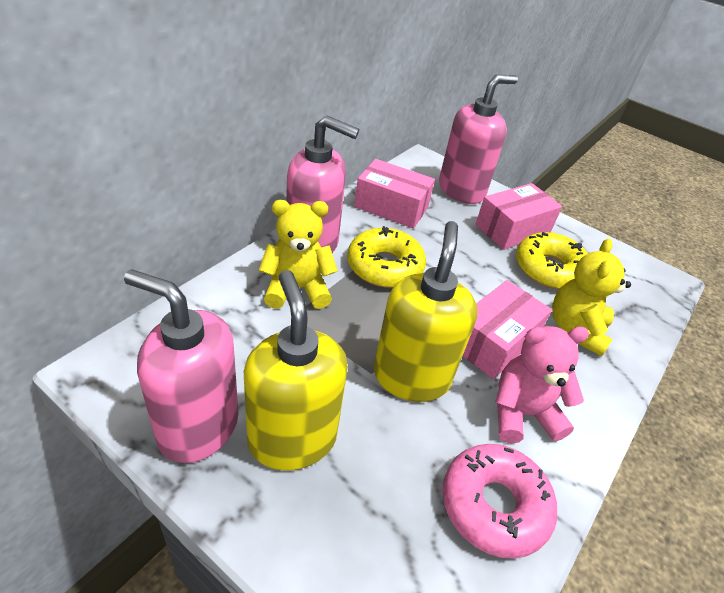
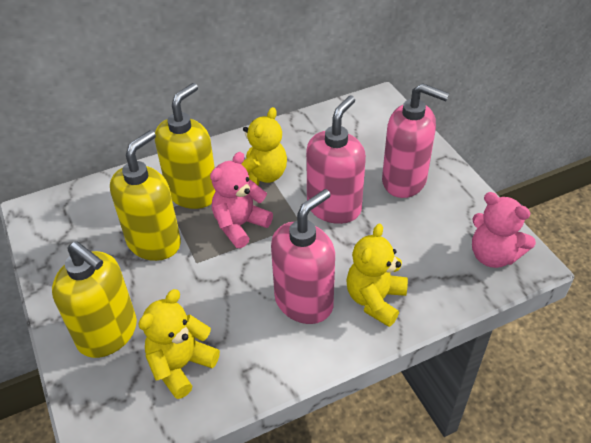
pink box: [354,159,435,229] [463,280,552,379] [475,183,562,250] = 3 -> none = 0
pink donut: [442,444,557,559] = 1 -> none = 0
pink teddy bear: [495,326,589,444] = 1 -> [210,152,273,248] [472,192,536,268] = 2
yellow donut: [347,226,426,288] [516,232,588,289] = 2 -> none = 0
yellow soap dispenser: [244,270,348,470] [374,221,478,402] = 2 -> [52,241,137,358] [110,130,181,261] [155,83,216,209] = 3
yellow teddy bear: [259,200,338,309] [552,238,631,356] = 2 -> [138,289,220,399] [242,107,287,185] [346,224,408,327] = 3

